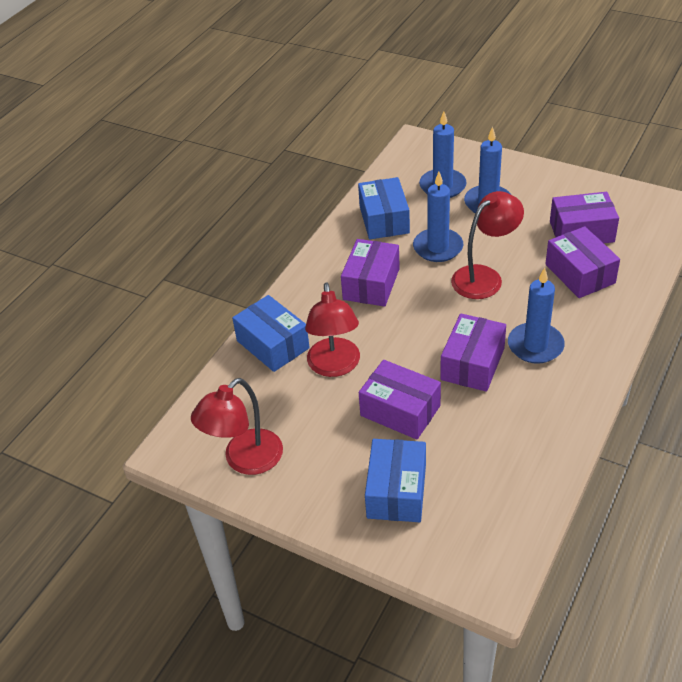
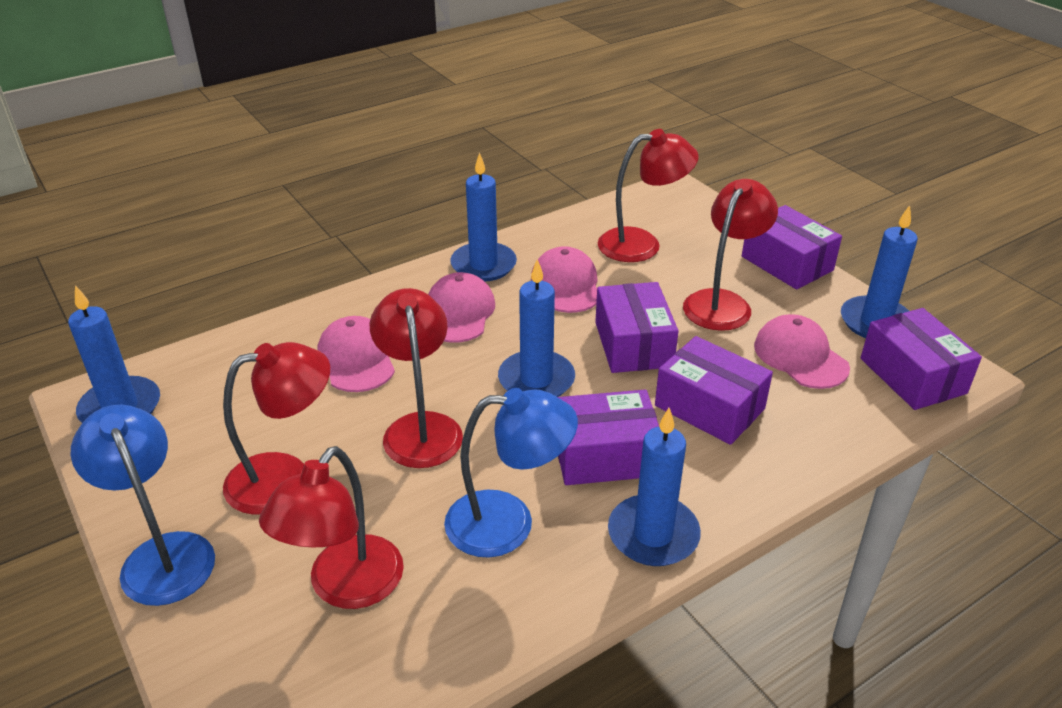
blue box: [232,295,310,372] [358,177,410,239] [365,439,426,522] = 3 -> none = 0
blue candle: [413,172,463,262] [419,111,467,198] [464,126,511,213] [508,268,565,364] = 4 -> [68,285,160,423] [450,152,517,281] [498,259,575,397] [608,408,701,566] [841,205,918,338] = 5
blue lamp: none = 0 -> [71,405,215,606] [444,388,578,558] = 2
pink cap: none = 0 -> [317,316,395,392] [428,272,495,343] [531,246,598,313] [754,314,850,389] = 4
red lamp: [191,378,283,475] [305,282,360,377] [451,191,524,299] = 3 -> [223,342,330,515] [259,446,404,609] [370,288,463,468] [598,129,698,262] [683,179,778,331] = 5

